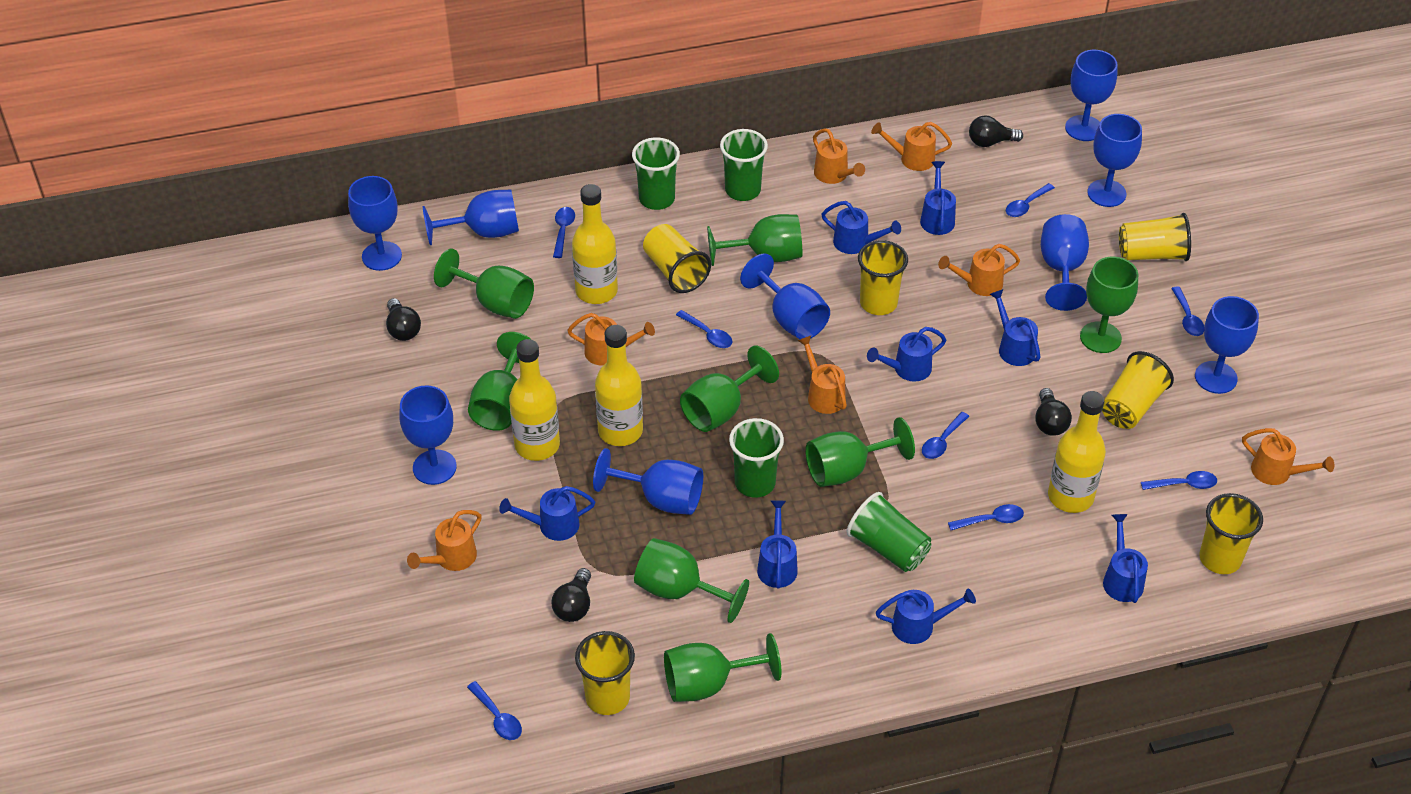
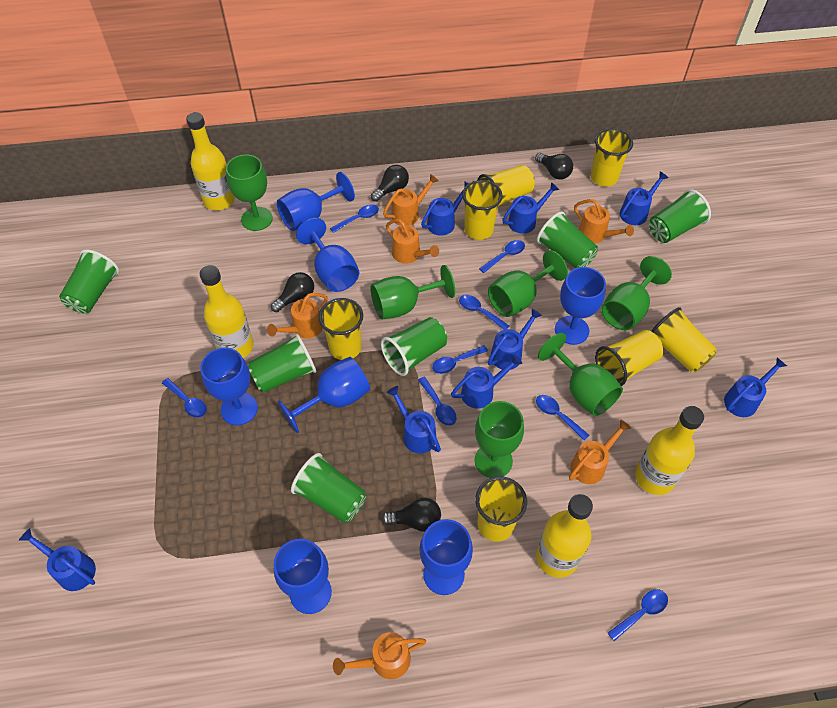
blue goblet: [348,176,402,271] [399,385,457,485] [423,190,519,245] [593,448,703,515] [740,253,830,339] [1041,214,1089,311] [1065,50,1117,141] [1087,114,1142,207] [1195,296,1259,394] = 9 -> [200,348,258,425] [274,539,332,614] [277,172,355,231] [278,357,370,433] [296,218,359,292] [420,519,473,595] [555,267,606,345] = 7
green cup: [632,137,680,210] [720,129,768,201] [729,418,784,498] [847,492,932,572] = 4 -> [59,249,119,313] [248,334,316,392] [291,453,366,523] [381,317,447,376] [537,212,598,268] [649,189,711,243] = 6
green goblet: [434,249,534,319] [468,332,532,431] [634,538,749,623] [664,633,781,702] [680,346,779,432] [707,214,803,266] [805,417,915,487] [1080,257,1138,353] = 8 -> [226,154,273,231] [370,265,455,320] [475,401,524,478] [488,250,568,317] [538,333,623,416] [601,256,672,330] = 6
orange watering can: [407,510,482,571] [567,313,655,365] [797,336,847,414] [813,128,865,184] [871,122,952,171] [938,244,1020,296] [1242,428,1334,485] = 7 -> [267,293,328,339] [333,632,426,679] [383,174,439,226] [386,219,439,264] [569,419,631,484] [574,199,634,243] = 6
yellow cup: [575,631,635,715] [643,224,711,293] [858,240,908,315] [1102,351,1174,429] [1119,213,1191,261] [1199,493,1263,574] = 6 -> [319,298,363,360] [462,180,503,240] [475,476,527,542] [477,165,535,207] [591,128,633,186] [595,330,663,386] [651,307,717,372] = 7

